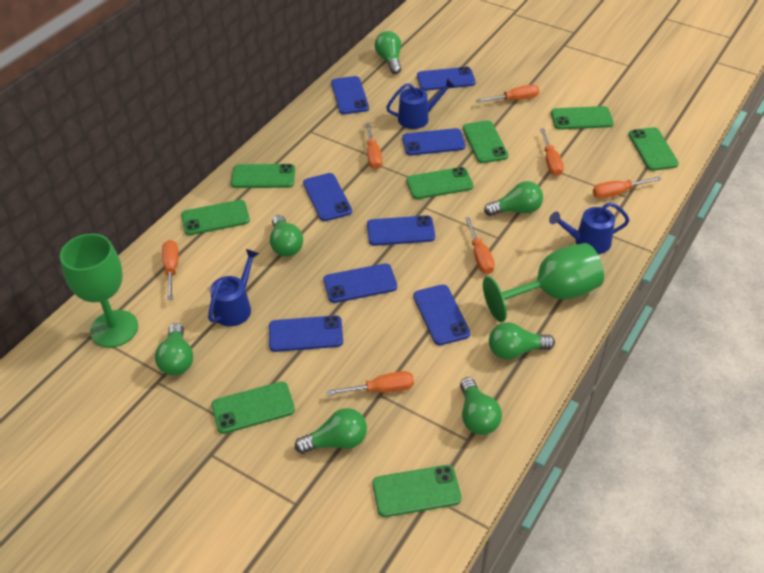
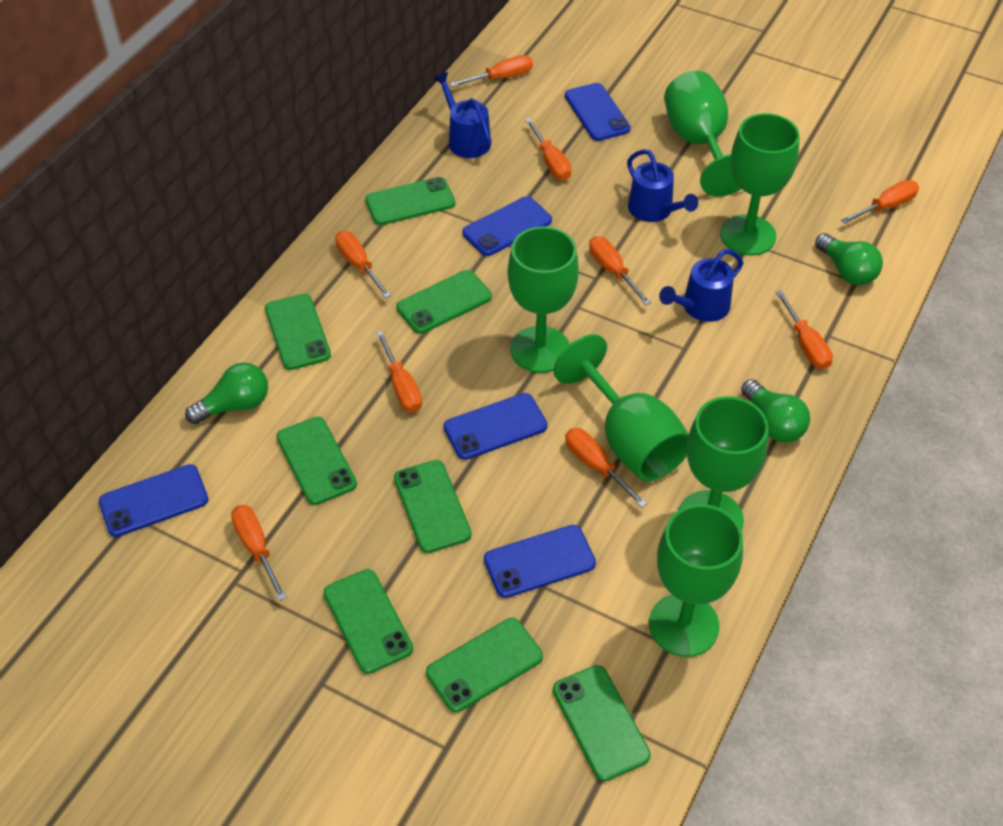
blue phone: [269,315,343,352] [303,173,352,221] [323,263,397,303] [331,76,369,114] [367,215,435,246] [402,128,465,155] [413,285,470,346] [417,67,476,91] = 8 -> [99,464,208,537] [443,393,547,460] [463,196,552,256] [484,525,596,598] [565,83,631,141] = 5
green goblet: [60,234,138,348] [483,243,604,322] = 2 -> [508,226,579,373] [554,334,689,482] [649,504,743,657] [664,71,741,197] [678,396,768,531] [720,113,800,256] = 6
green light bulb: [155,323,193,376] [270,215,303,257] [295,408,367,454] [375,31,401,74] [460,377,502,435] [484,181,543,216] [489,322,555,360] = 7 -> [185,362,268,424] [741,379,810,442] [815,233,883,285] = 3
orange screwdriver: [162,240,179,300] [326,371,414,396] [366,122,383,169] [465,217,495,274] [476,85,539,103] [540,128,564,176] [593,177,661,199] = 7 -> [231,505,287,601] [335,231,391,298] [376,331,422,413] [450,55,533,87] [525,118,572,180] [565,428,647,508] [589,236,651,305] [775,290,833,369] [841,180,919,224] = 9

